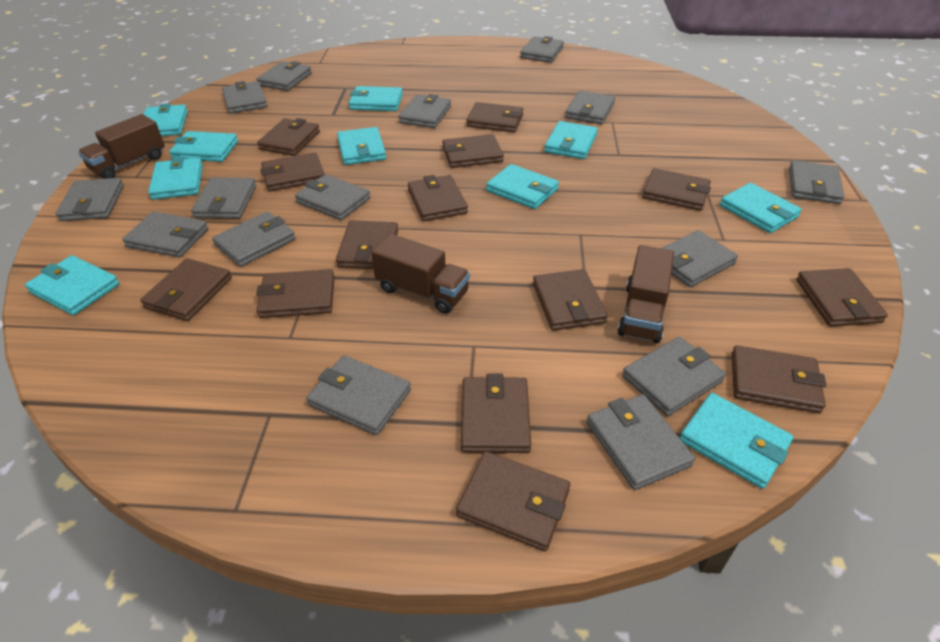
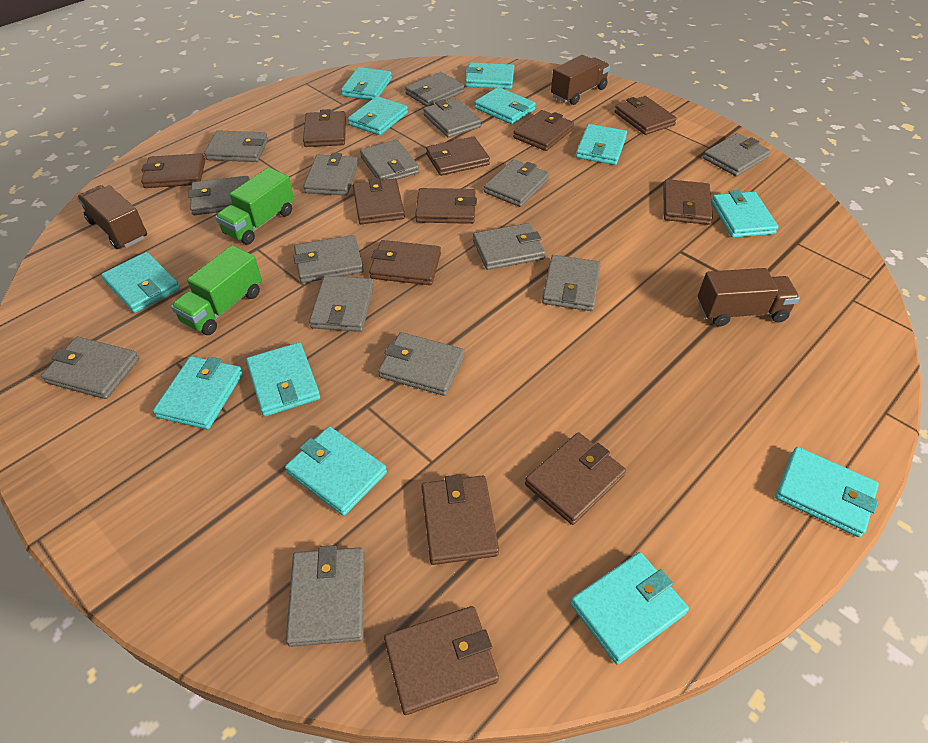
brown wallet: [140,258,232,321] [256,269,335,318] [257,118,320,156] [261,153,324,191] [336,221,398,269] [408,175,468,222] [442,134,504,168] [456,451,570,551] [461,374,531,453] [466,102,523,132] [533,269,608,331] [642,168,711,211] [731,345,826,413] [796,268,888,327] = 14 -> [141,153,205,188] [303,109,346,147] [353,178,405,224] [369,240,441,285] [384,606,499,715] [415,188,477,224] [421,474,499,565] [426,137,490,176] [513,110,574,151] [525,432,626,525] [615,96,677,135] [663,179,713,225] = 12
green truck: none = 0 -> [171,245,262,335] [215,167,294,244] = 2
turquoise wallet: [25,255,120,315] [143,103,188,136] [148,157,203,200] [169,131,238,162] [337,127,386,165] [349,86,403,111] [486,164,559,209] [544,121,598,159] [680,393,793,489] [720,183,802,233] = 10 -> [101,252,180,313] [153,356,243,429] [246,342,320,416] [285,426,387,516] [341,67,392,100] [348,96,408,135] [465,62,515,89] [475,87,536,125] [570,552,689,664] [576,124,627,165] [711,190,779,238] [775,447,879,537] = 12

